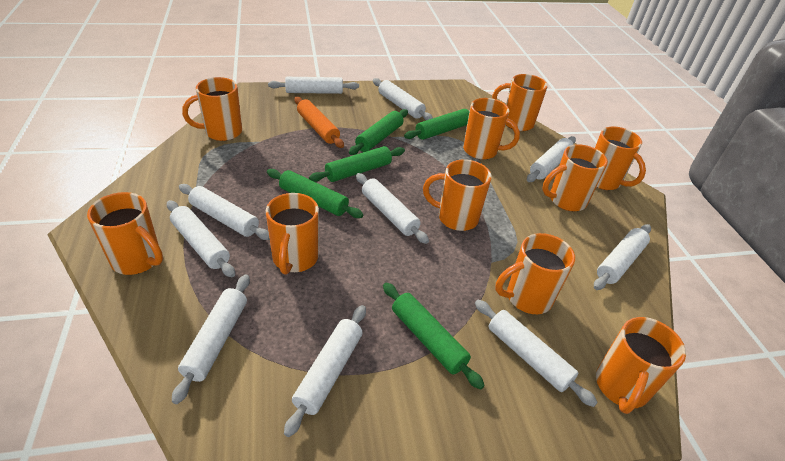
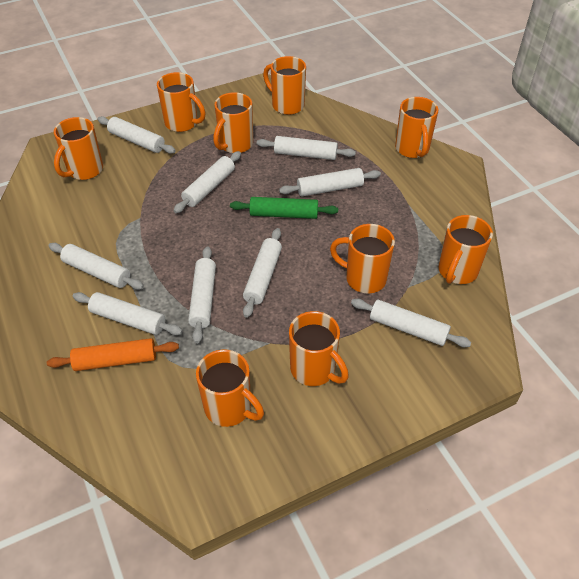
green rolling pin: [267,169,364,218] [309,146,405,182] [349,109,408,155] [383,282,485,390] [404,109,469,140] = 5 -> [230,197,338,219] = 1
orange mug: [87,192,163,275] [182,77,242,141] [266,193,319,275] [423,159,492,231] [463,98,520,160] [492,74,548,131] [495,233,575,314] [542,144,608,211] [595,127,646,190] [596,317,686,414] = 10 -> [54,117,103,180] [157,72,205,132] [196,349,264,427] [213,92,253,153] [263,56,306,115] [289,311,349,386] [330,224,395,293] [395,97,438,158] [438,215,493,284] = 9
white rolling pin: [167,200,235,277] [172,274,250,404] [179,184,270,240] [268,77,359,94] [284,305,366,437] [356,173,429,244] [373,78,433,120] [475,300,598,407] [527,136,576,182] [594,224,651,290] = 10 -> [49,243,144,290] [73,292,183,335] [97,116,176,154] [173,151,241,213] [188,246,216,344] [243,228,282,318] [257,136,356,160] [279,168,381,196] [351,299,472,347] = 9

